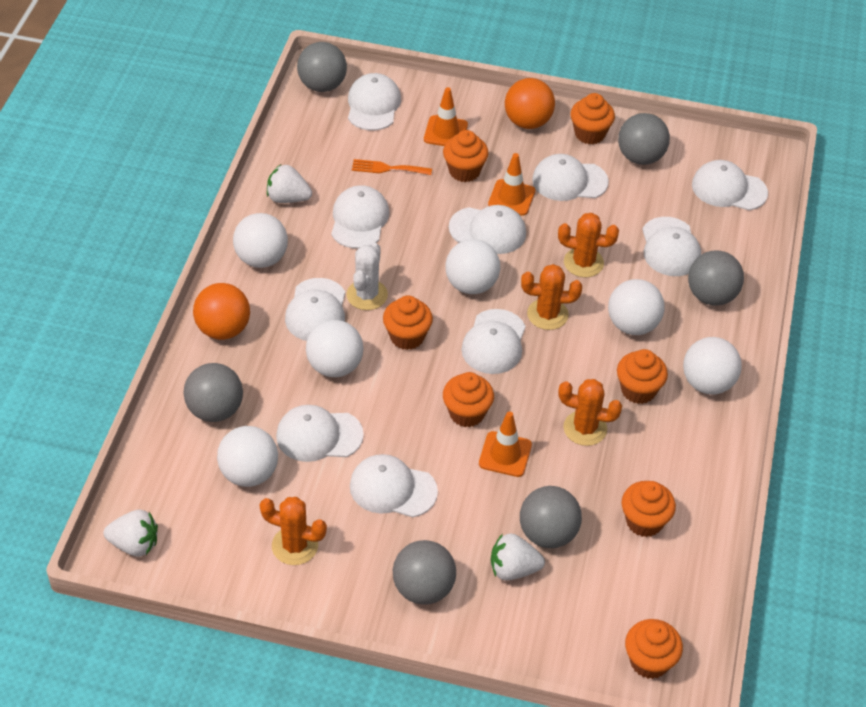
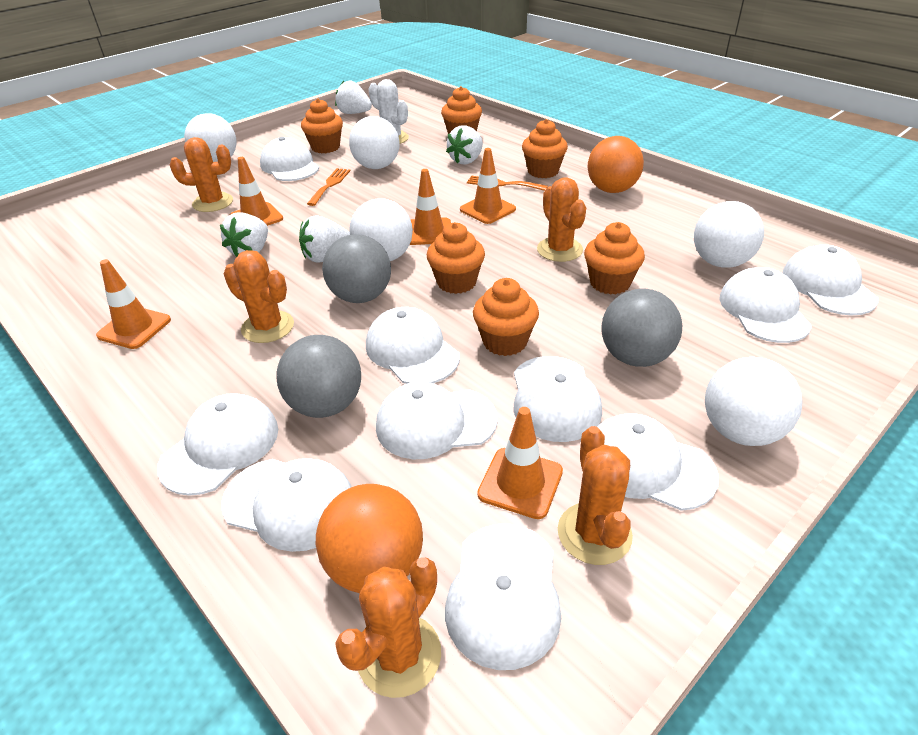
grey ball: [183,363,243,422] [297,42,347,92] [393,540,456,605] [520,486,582,548] [618,113,670,165] [688,250,744,306] = 6 -> [276,335,361,418] [322,234,391,303] [601,289,682,367] = 3
orange cactus: [260,497,327,565] [521,264,582,330] [558,213,619,277] [558,379,622,446] = 4 -> [170,137,233,212] [224,250,294,343] [335,557,441,698] [537,177,586,262] [558,426,633,565] = 5
orange cupcake: [383,295,433,350] [443,130,489,182] [443,372,494,427] [570,93,615,144] [617,349,668,404] [621,481,676,537] [625,619,683,679] = 7 -> [301,99,343,153] [427,222,485,294] [441,86,482,134] [473,278,539,356] [522,119,568,178] [584,222,645,295] = 6
orange fork: [352,159,432,175] = 1 -> [307,168,350,206] [467,176,548,191] = 2
orange traffic cone: [424,87,468,146] [479,411,532,477] [488,153,535,216] = 3 -> [96,259,171,349] [230,157,283,226] [410,169,451,245] [460,148,516,224] [477,407,563,519] = 5
white ball: [217,426,278,487] [233,213,288,268] [306,320,363,377] [445,239,500,294] [608,279,665,335] [683,337,742,395] = 6 -> [184,113,237,162] [349,116,400,169] [349,198,413,261] [694,201,764,268] [705,357,803,446] = 5
white strawberry: [104,510,158,557] [267,165,312,203] [491,534,545,581] = 3 -> [220,213,268,257] [299,216,350,262] [335,81,372,114] [446,125,483,165] = 4

